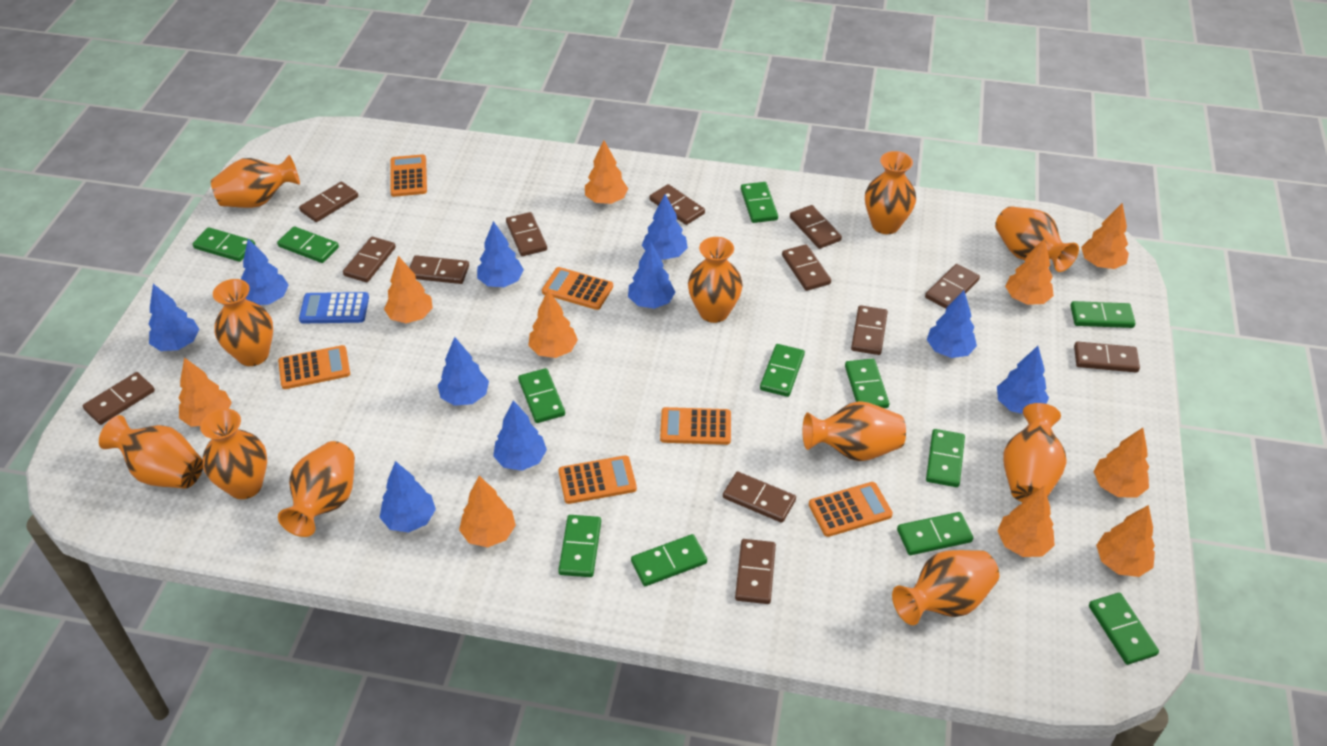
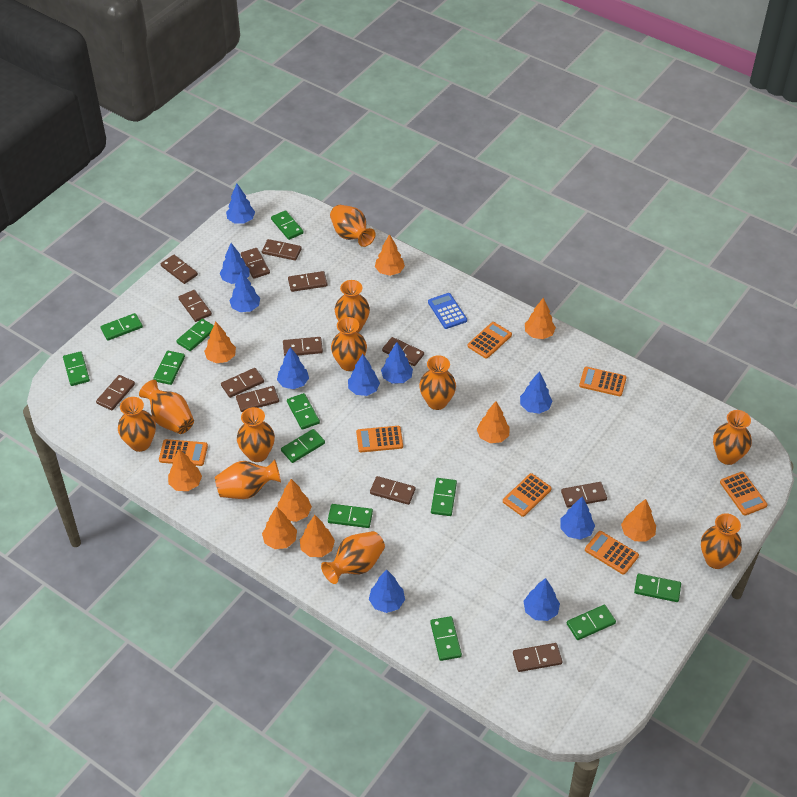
orange calculator: [278,345,350,389] [390,154,427,197] [542,267,613,310] [558,455,637,504] [660,407,731,445] [809,482,893,537] = 6 -> [159,439,208,466] [356,426,403,452] [467,322,512,359] [503,473,552,517] [579,367,627,396] [585,531,639,575] [720,472,767,516] = 7
orange tree: [179,357,232,427] [384,256,433,323] [459,476,516,547] [528,290,578,358] [585,140,628,204] [997,486,1055,557] [1005,238,1054,305] [1081,203,1129,269] [1094,428,1149,498] [1096,505,1155,577] = 10 -> [168,449,202,491] [204,322,236,363] [262,506,297,549] [278,479,312,522] [300,515,335,557] [375,234,405,276] [477,401,510,443] [525,297,556,339] [621,499,656,542] = 9

